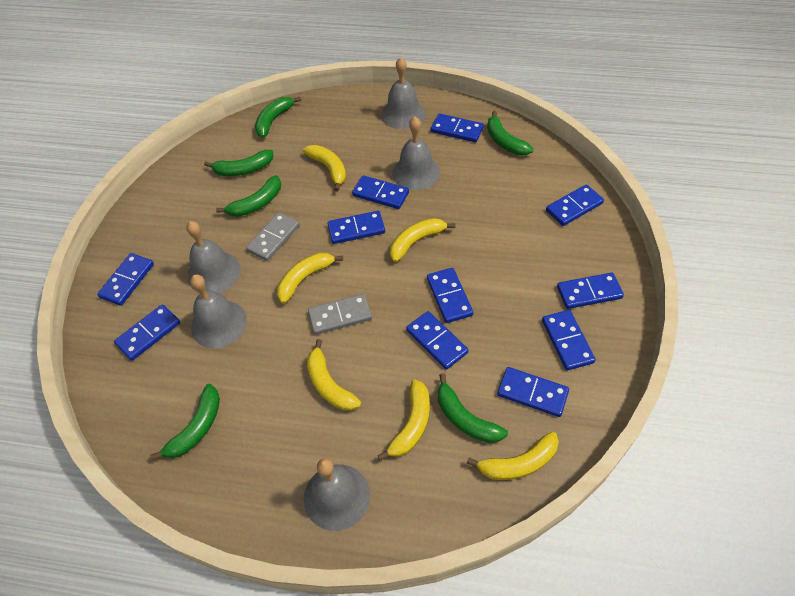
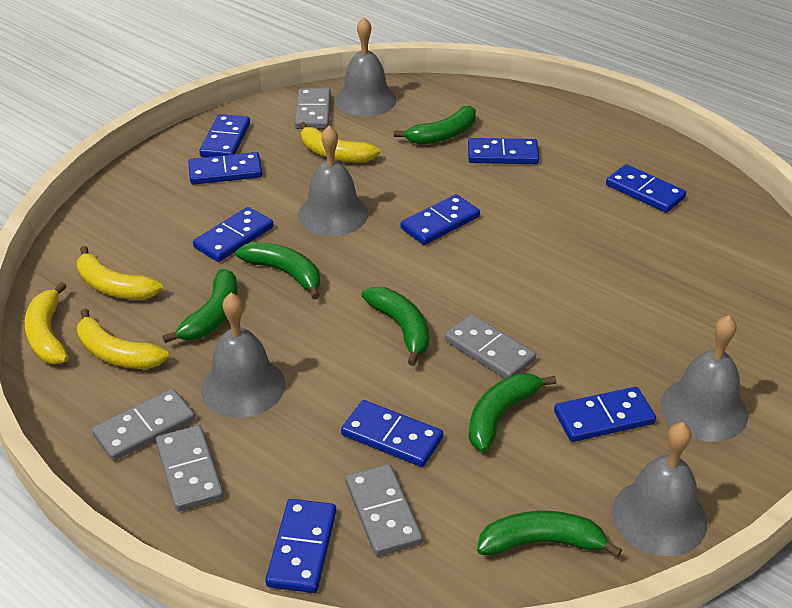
blue domino: [97,253,154,306] [114,304,180,361] [327,211,385,244] [352,175,409,209] [406,311,469,370] [427,268,473,323] [431,114,484,142] [497,367,569,417] [542,310,596,370] [546,184,604,226] [557,273,624,309] = 11 -> [188,152,262,185] [193,207,274,262] [199,114,250,157] [266,499,336,593] [341,400,443,467] [401,194,480,245] [468,138,539,164] [554,387,656,442] [606,164,686,213] = 9
grey domino: [246,212,300,261] [308,294,372,335] = 2 -> [92,389,195,461] [156,425,224,512] [295,88,331,129] [346,464,423,556] [445,314,536,379] = 5
yellow banana: [277,253,343,304] [303,145,346,191] [307,339,361,410] [377,380,430,461] [390,218,455,262] [467,432,559,480] = 6 -> [25,282,69,364] [77,246,163,300] [77,308,169,369] [300,122,380,163] = 4

